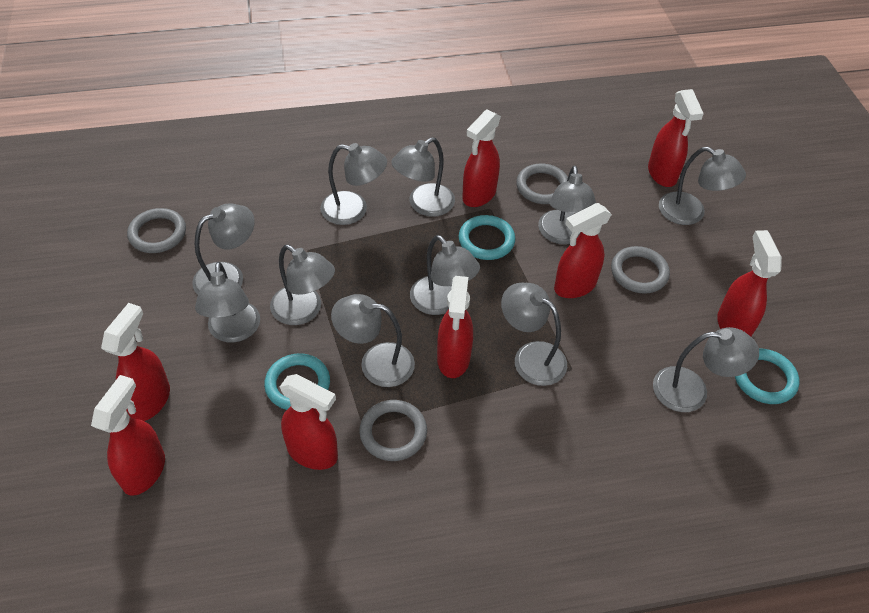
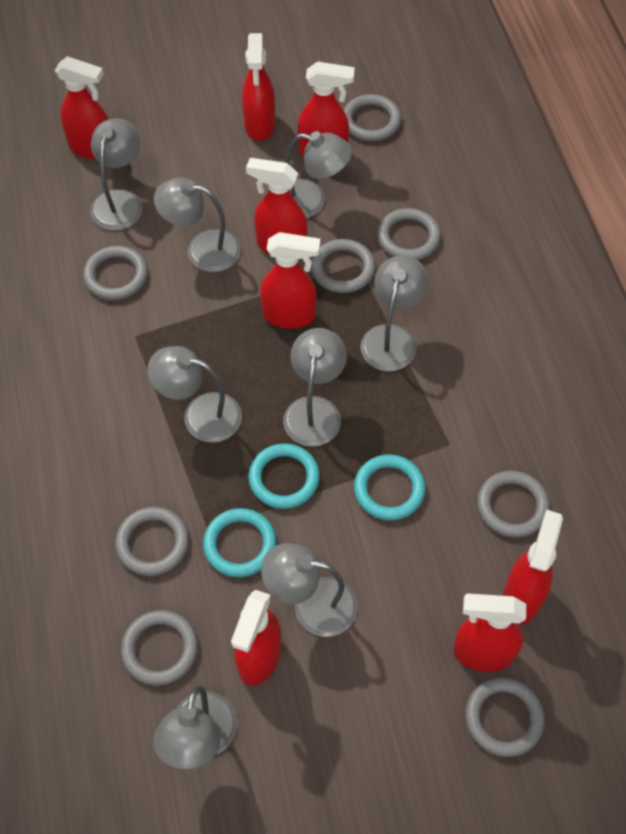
grey lamp: [192,203,255,295] [195,262,260,343] [270,245,335,325] [320,143,387,225] [331,294,415,387] [391,137,455,217] [410,235,480,315] [501,283,567,386] [538,165,596,244] [653,327,759,412] [659,147,746,225] = 11 -> [90,118,142,231] [147,346,242,443] [153,686,238,769] [154,178,241,272] [261,543,358,637] [283,328,347,447] [285,131,352,218] [360,255,429,371] = 8
grey ring: [127,208,186,253] [359,400,427,461] [516,163,568,204] [611,246,670,294] = 4 -> [83,246,148,300] [115,507,189,576] [121,610,198,685] [311,239,375,293] [344,94,401,141] [377,208,441,260] [465,677,545,757] [477,471,550,537] = 8

